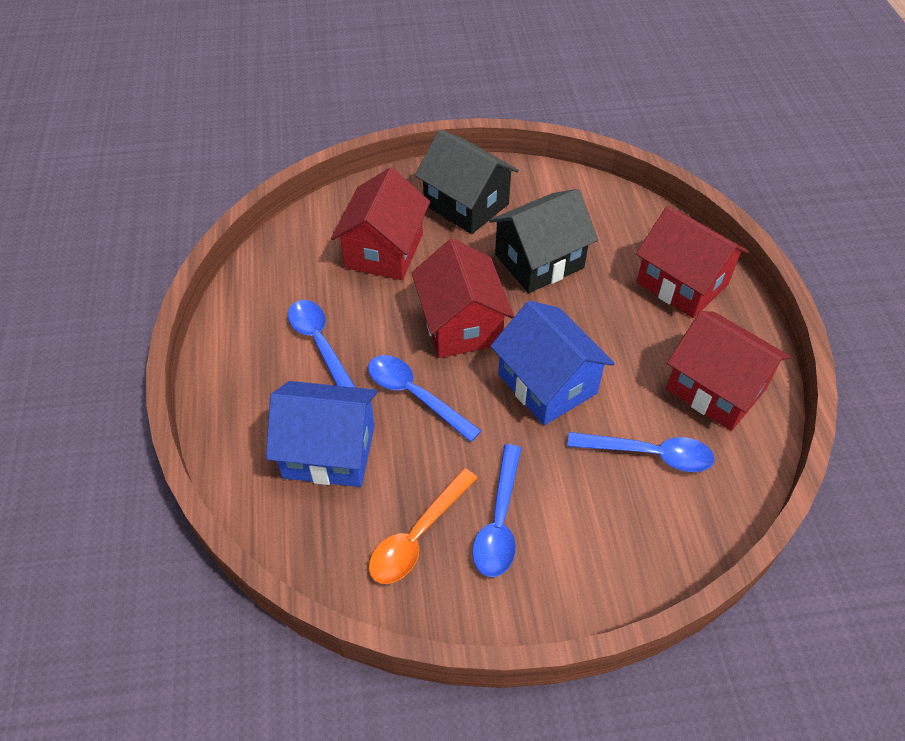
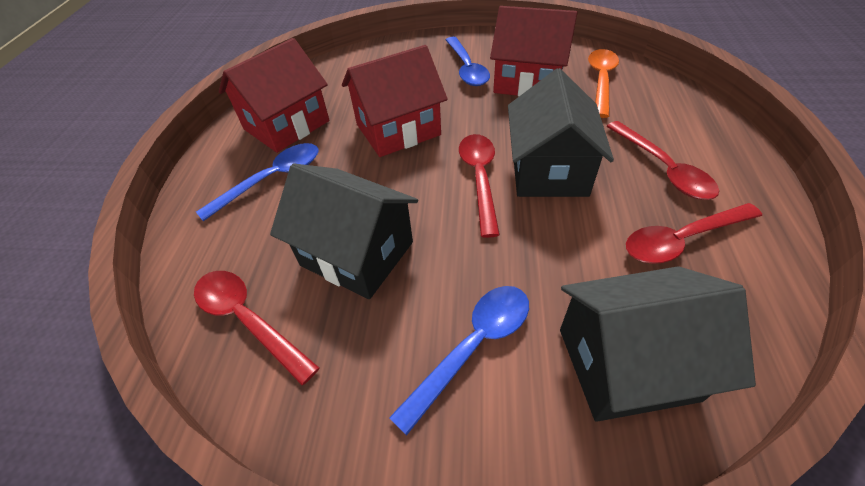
black house: [415,129,519,234] [489,189,598,293] = 2 -> [270,164,418,299] [508,68,614,197] [560,266,756,422] = 3
blue house: [266,381,378,487] [491,301,615,425] = 2 -> none = 0
blue spoon: [288,300,356,388] [368,355,481,442] [472,444,521,577] [567,432,715,472] = 4 -> [196,143,318,221] [389,286,529,435] [446,37,490,86] = 3
red house: [331,167,430,280] [412,238,514,358] [636,206,749,318] [666,311,790,431] = 4 -> [219,38,330,153] [342,45,448,157] [490,6,578,96] = 3
red spoon: none = 0 -> [194,271,320,385] [459,134,500,238] [606,121,719,200] [626,203,762,264] = 4

